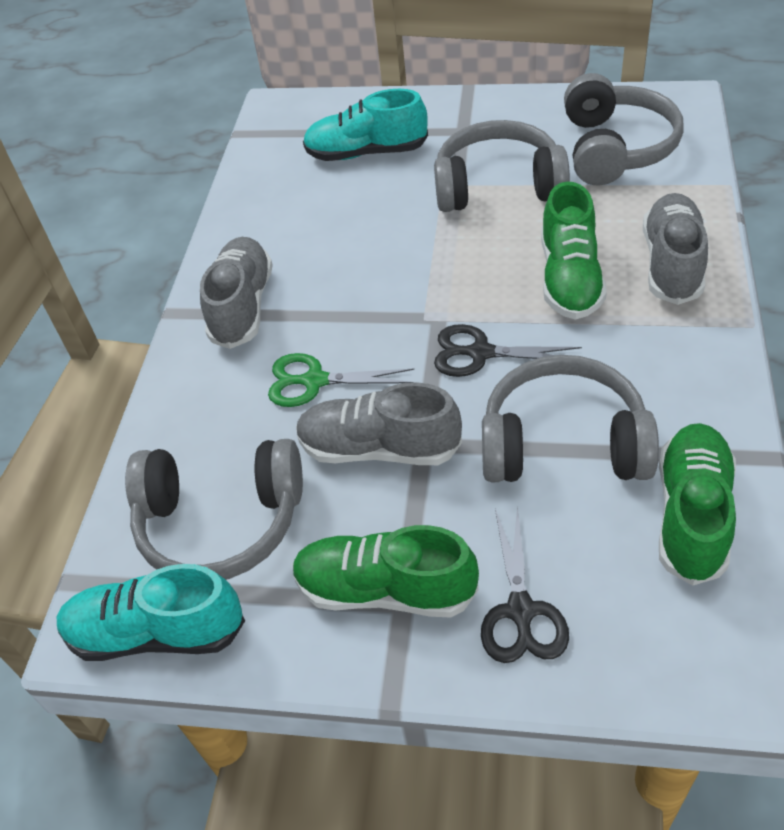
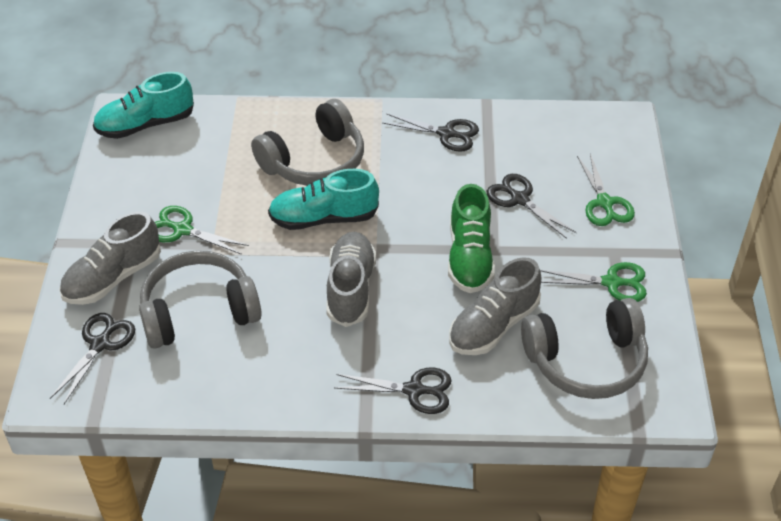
black scissors: [434,324,582,377] [481,505,569,663] = 2 -> [50,313,135,404] [335,367,452,414] [383,113,479,152] [487,174,577,239] = 4
green scissors: [268,353,414,407] = 1 -> [155,206,249,255] [540,262,647,302] [577,154,635,226] = 3
green shoe: [292,525,479,618] [541,182,607,320] [659,423,736,586] = 3 -> [448,184,495,293] = 1
grey headphones: [125,439,303,580] [434,120,570,212] [482,355,659,482] [564,73,684,186] = 4 -> [139,250,262,349] [251,99,364,186] [521,298,648,399] = 3

